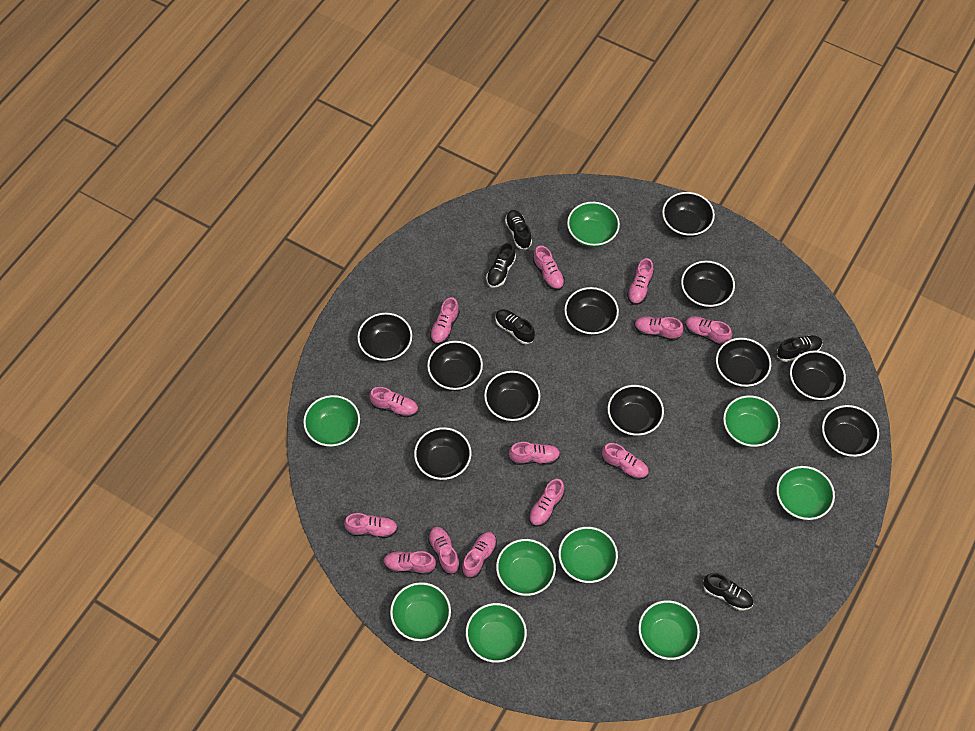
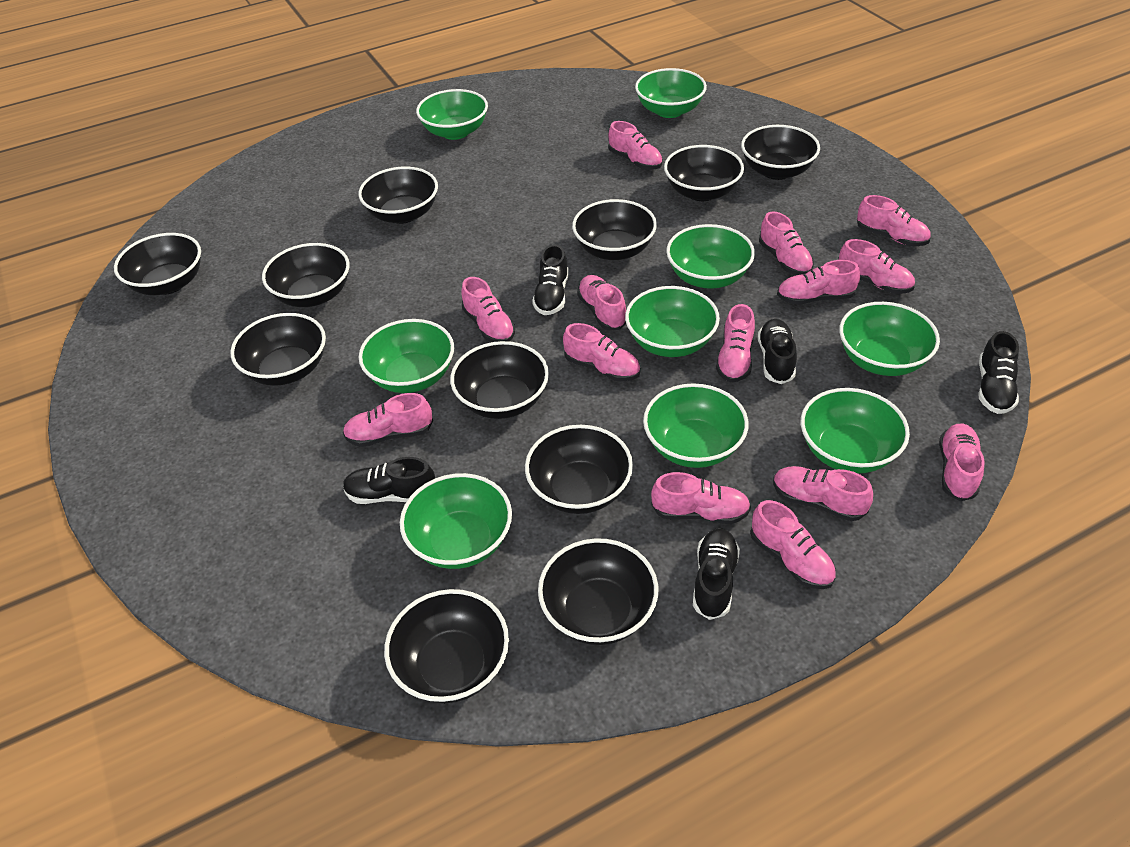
pink shoe: [344,513,398,538] [369,387,418,418] [383,551,436,575] [428,527,460,574] [430,297,460,344] [462,532,497,578] [509,442,560,465] [529,479,565,527] [533,246,565,290] [602,443,649,480] [627,258,653,305] [634,317,684,341] [685,316,732,346] = 13 -> [343,393,433,447] [461,277,515,342] [563,323,641,381] [577,275,626,330] [608,121,662,169] [651,472,751,524] [716,304,755,382] [750,500,836,589] [759,211,814,275] [773,466,873,521] [777,260,860,305] [839,239,915,294] [857,195,931,246] [939,424,985,501] = 14

